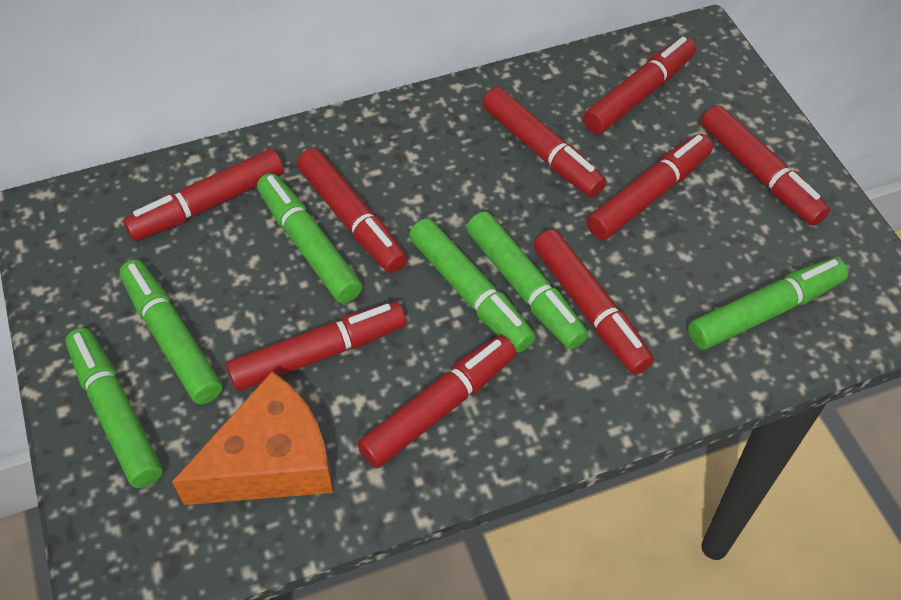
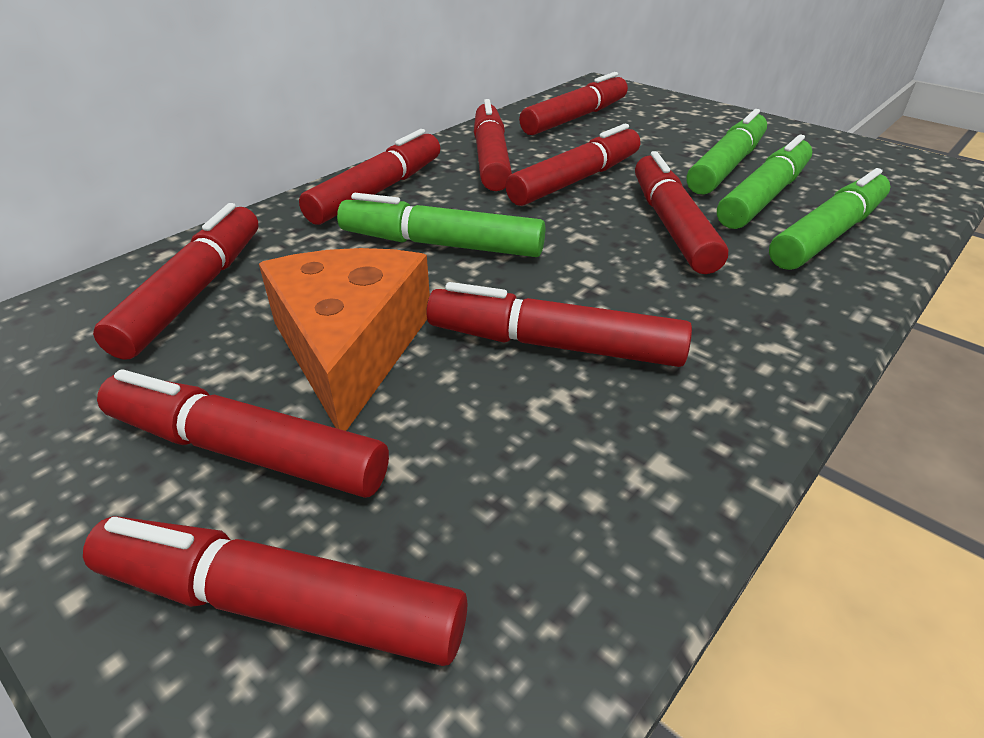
green marker: [65,328,163,488] [119,260,222,404] [257,173,362,303] [409,218,536,353] [466,212,588,349] [688,258,848,350] = 6 -> [337,193,545,257] [687,109,767,194] [717,135,812,229] [769,168,890,270] = 4

